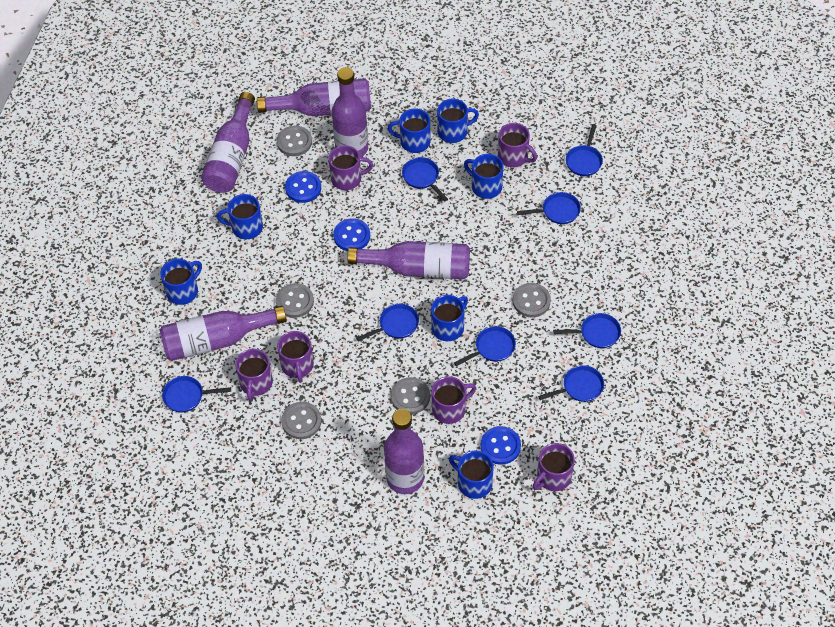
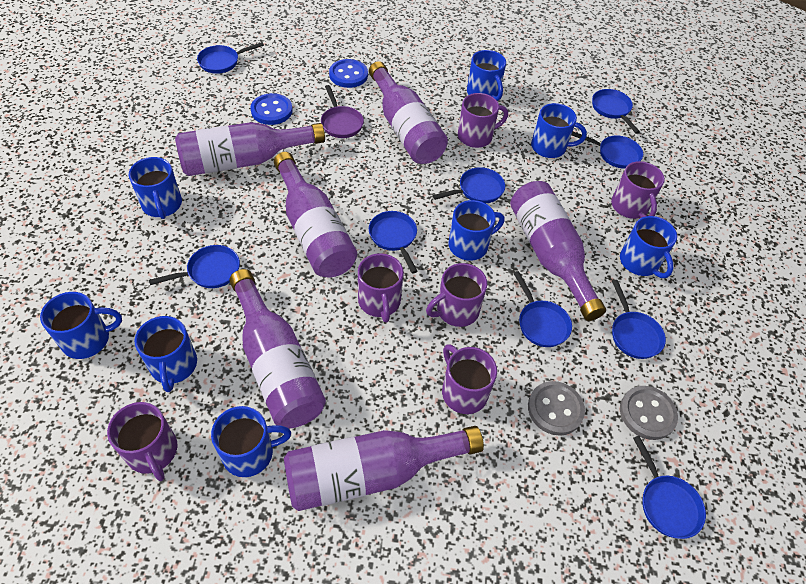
blue button: [285,171,321,203] [333,218,370,251] [481,426,521,465] = 3 -> [250,93,293,125] [329,59,368,88] = 2
blue mug: [160,259,202,305] [217,194,263,240] [388,109,430,153] [431,295,468,341] [437,99,479,143] [449,450,494,499] [464,154,503,199] = 7 -> [40,292,122,359] [129,157,182,219] [134,316,197,392] [211,406,291,477] [448,200,504,261] [467,50,506,101] [531,103,587,158] [620,216,677,278] = 8
blue pan: [162,376,231,412] [356,304,419,342] [402,157,448,201] [454,326,516,366] [517,192,581,224] [538,365,604,402] [553,313,621,348] [566,124,603,176] = 8 -> [149,245,240,288] [197,42,264,74] [369,211,418,273] [433,167,505,203] [513,271,572,347] [572,132,643,169] [592,89,640,134] [612,280,666,359] [633,436,706,539] = 9
grey button: [276,283,314,318] [277,126,312,156] [281,402,321,439] [391,377,430,414] [513,283,551,318] = 5 -> [528,381,585,436] [620,386,678,440] = 2
purple pan: none = 0 -> [321,85,364,138] = 1

